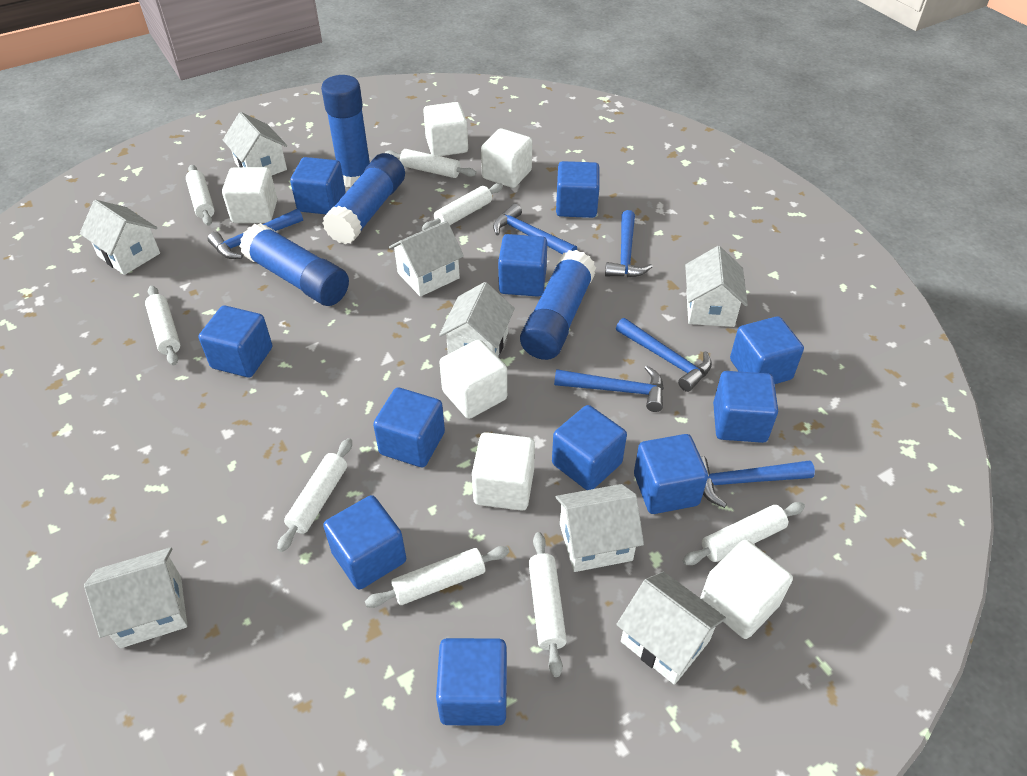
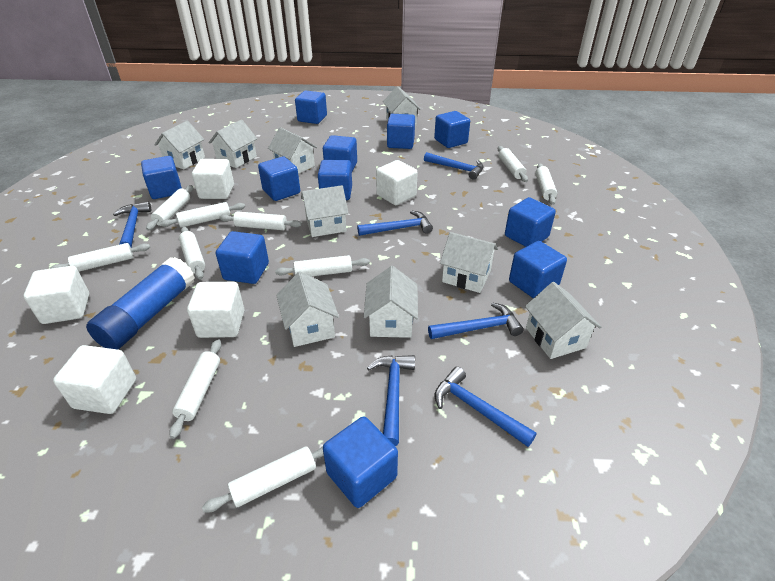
blue glue stick: [240,223,349,306] [321,75,370,187] [322,153,405,244] [520,250,596,360] = 4 -> [86,257,195,350] = 1
white cube: [222,167,277,223] [423,102,468,156] [439,339,507,419] [472,432,535,511] [481,128,532,188] [700,540,793,639] = 6 -> [24,266,89,324] [53,345,136,414] [187,282,244,338] [192,159,234,199] [376,160,418,205] = 5
white house: [80,200,160,275] [84,547,187,648] [223,112,287,175] [389,221,464,297] [439,282,515,357] [556,484,644,572] [616,571,726,685] [685,246,748,327] = 8 -> [155,121,205,169] [209,120,257,168] [268,127,317,174] [276,272,339,347] [301,185,348,237] [364,266,418,338] [383,86,420,126] [440,232,498,293] [525,282,601,359] = 9
white rolling pin: [145,286,180,365] [186,165,215,226] [277,438,352,552] [365,546,510,608] [385,149,476,178] [422,183,503,231] [529,532,567,677] [683,502,805,565] = 8 -> [49,243,150,272] [146,185,194,231] [160,202,245,228] [169,339,221,439] [179,227,205,280] [202,446,324,513] [219,211,301,230] [275,255,370,277] [498,146,528,182] [535,163,557,205] = 10

